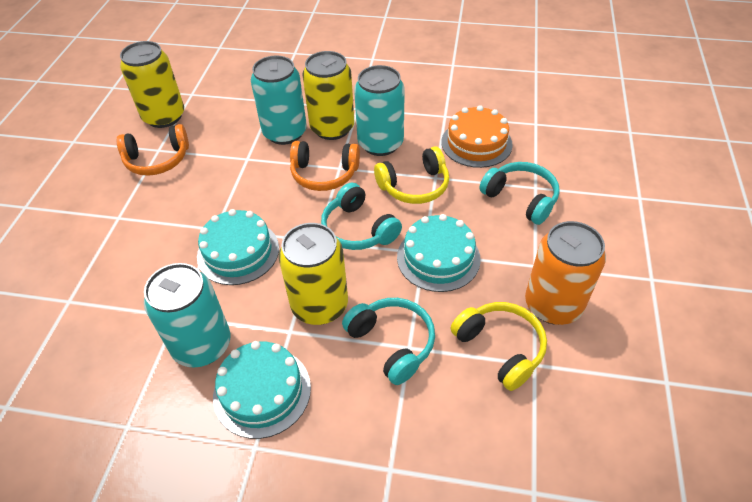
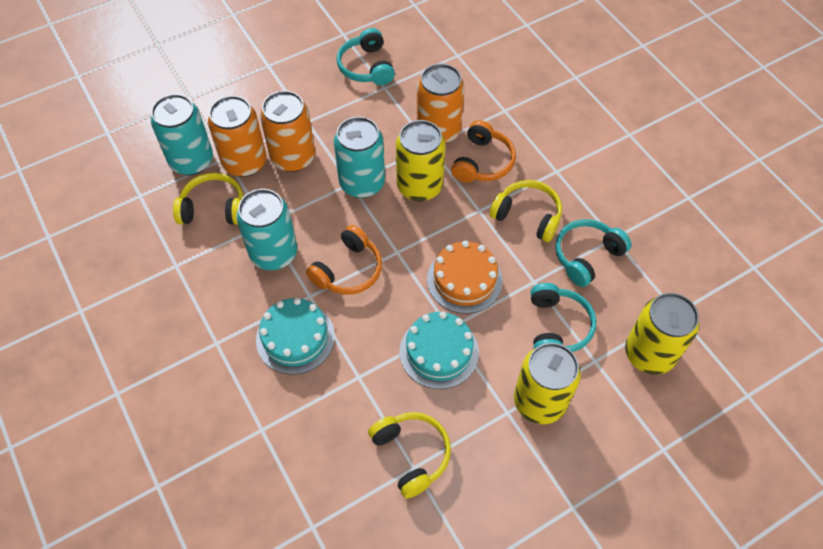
orange can: [525,221,606,325] = 1 -> [208,96,266,177] [260,91,315,172] [417,64,465,144] = 3
turquoise cake: [197,209,279,285] [213,341,311,439] [397,214,481,292] = 3 -> [256,298,335,375] [400,311,479,389] = 2
yellow headphones: [374,146,449,204] [451,302,547,391] = 2 -> [173,173,243,225] [368,412,451,499] [489,180,562,242] = 3

